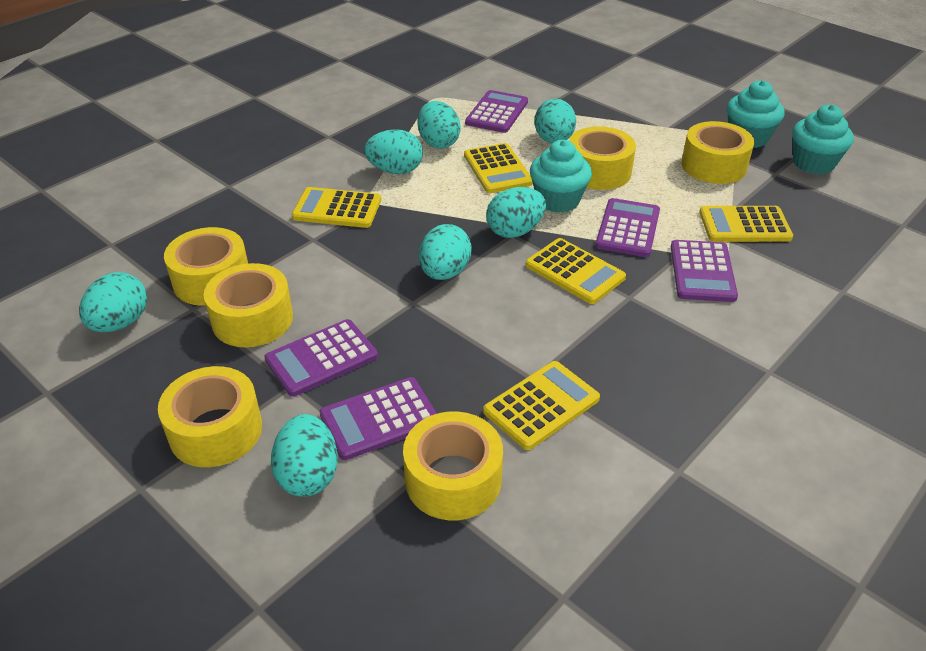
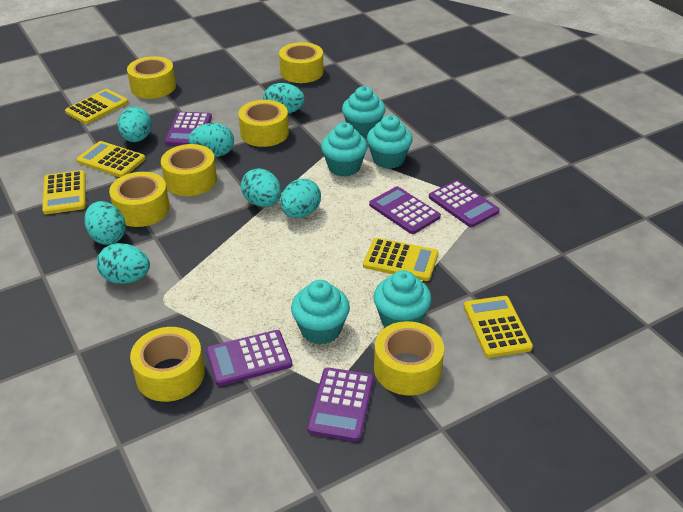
turquoise cupcake: [530,140,592,213] [727,80,785,148] [792,104,854,174] = 3 -> [291,280,350,345] [321,122,368,177] [342,86,386,138] [367,115,413,169] [373,270,432,327] = 5
yellow tape: [158,366,262,467] [164,227,248,306] [204,263,293,347] [403,412,503,520] [569,126,636,190] [681,121,755,184] = 6 -> [109,172,170,227] [127,56,176,99] [130,327,205,402] [161,144,217,196] [238,100,289,147] [279,42,324,83] [374,321,444,396] = 7

